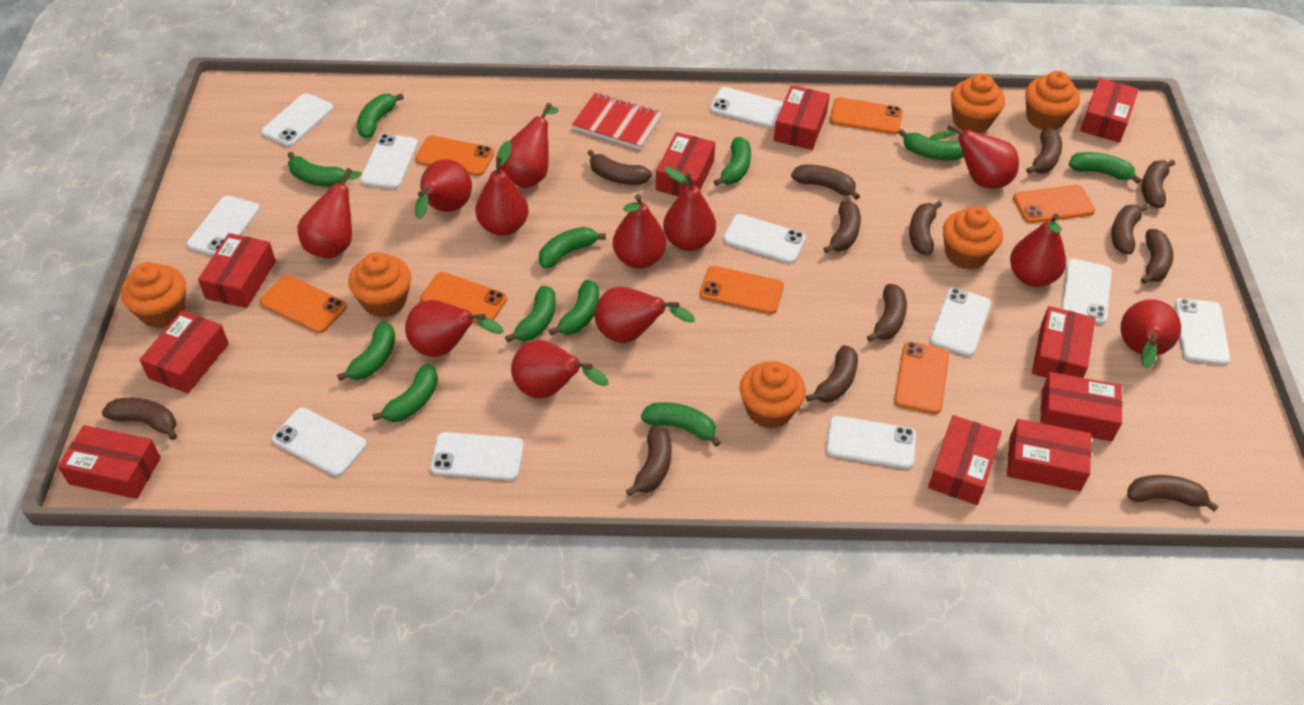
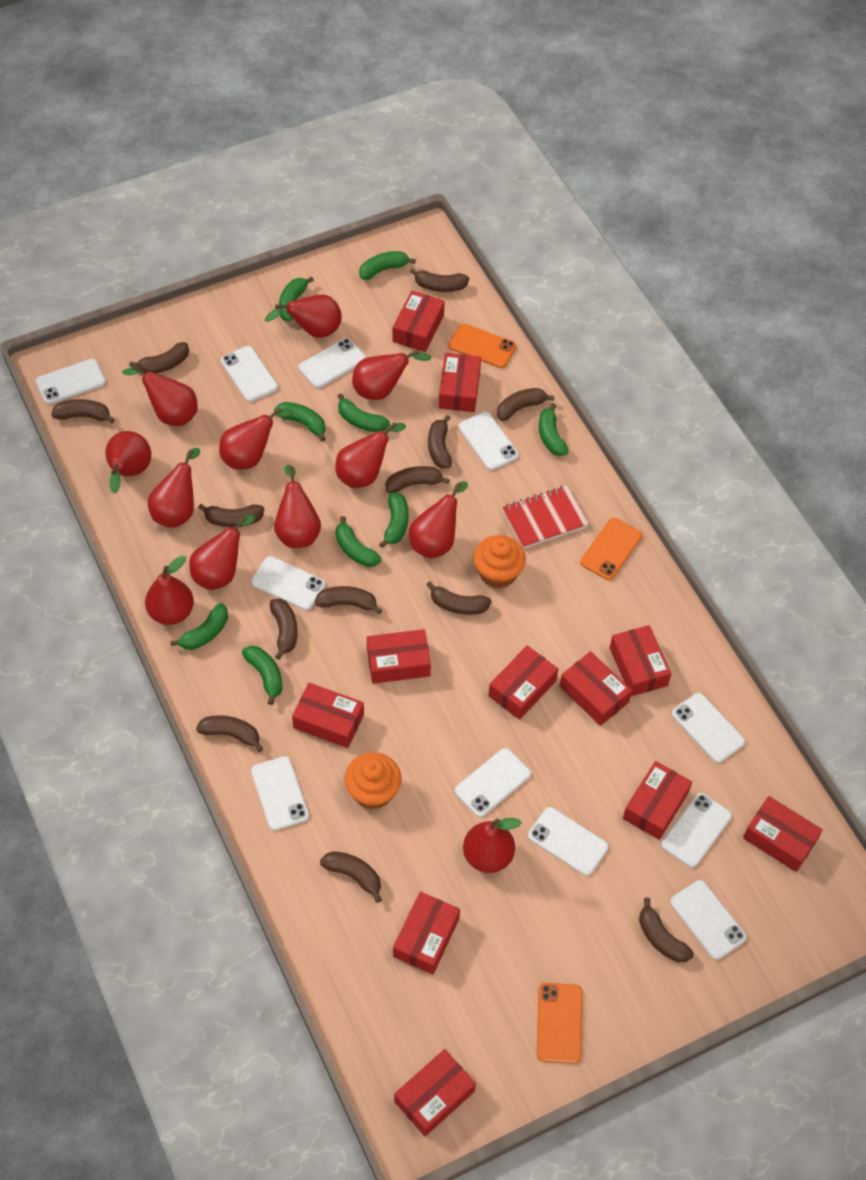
green banana: [288,152,347,187] [337,322,395,381] [357,93,404,138] [372,364,438,422] [505,286,556,343] [539,227,606,268] [549,280,599,335] [641,402,721,447] [714,137,751,186] [898,129,964,161] [1069,152,1141,184] = 11 -> [170,603,228,650] [242,646,283,705] [274,402,326,441] [279,276,314,321] [335,516,381,567] [338,393,390,432] [359,251,416,280] [379,493,409,548] [539,403,569,456] = 9
orange cupcake: [121,262,186,328] [348,252,411,317] [740,361,806,429] [943,206,1003,270] [951,73,1005,133] [1025,71,1080,130] = 6 -> [345,752,401,809] [473,535,526,589] = 2
orange phone: [260,275,347,333] [415,135,494,176] [420,272,507,324] [700,266,784,314] [830,97,903,134] [894,342,949,414] [1013,185,1095,223] = 7 -> [449,324,516,368] [537,983,582,1064] [580,518,643,580] = 3
red box: [58,425,161,499] [139,311,229,393] [198,233,276,308] [656,132,715,196] [774,85,830,150] [928,415,1002,505] [1007,419,1091,491] [1032,306,1096,378] [1040,372,1122,441] [1080,78,1139,143] = 10 -> [292,683,364,748] [367,629,431,684] [393,291,445,352] [393,892,460,974] [394,1049,476,1136] [438,353,481,412] [488,645,558,720] [560,651,632,726] [610,625,671,696] [623,761,692,840] [743,796,823,872] = 11

